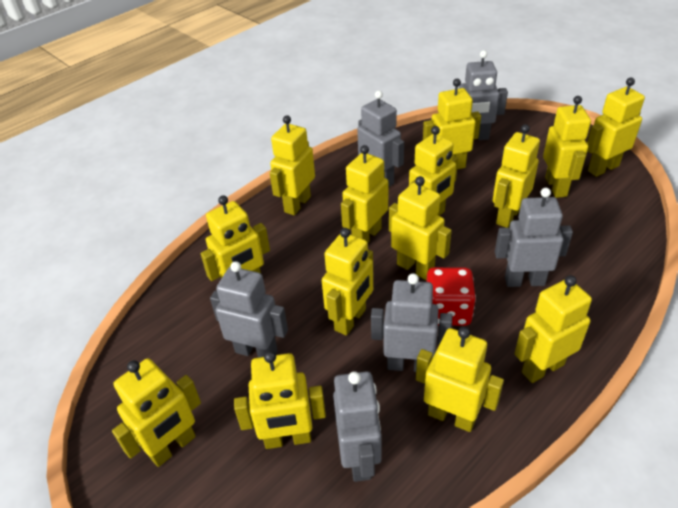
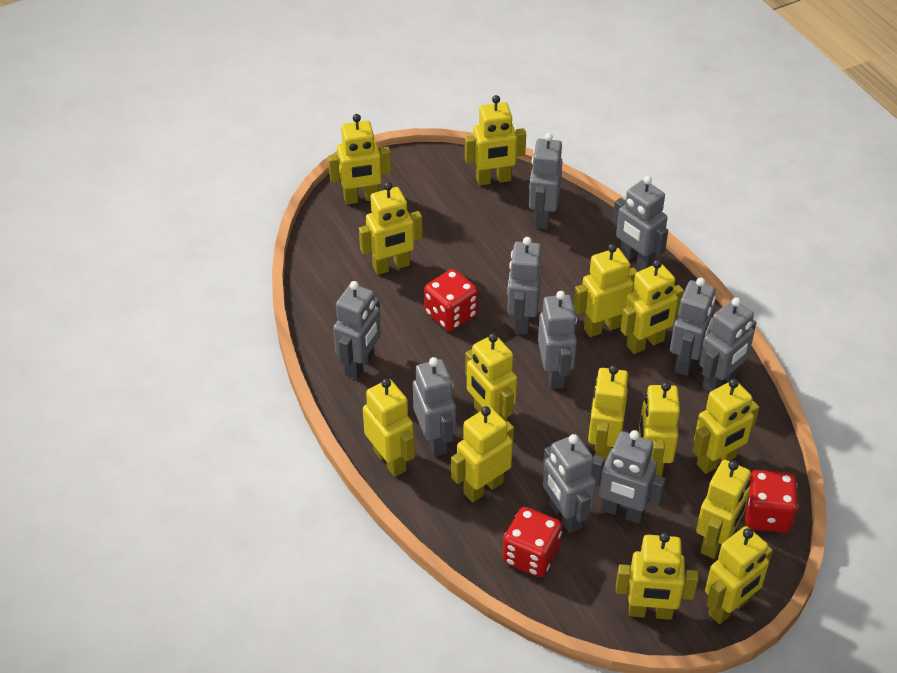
grey robot: [210,261,288,358] [333,371,382,482] [357,91,404,187] [371,273,452,372] [459,50,508,140] [495,188,573,287] = 6 -> [333,281,381,379] [413,357,456,456] [507,237,542,335] [529,133,562,229] [538,291,577,389] [543,434,596,533] [591,430,666,523] [612,176,668,270] [670,278,716,376] [699,298,756,392] = 10
red dice: [426,267,476,326] = 1 -> [424,269,478,331] [503,507,562,577] [745,470,798,532] = 3

